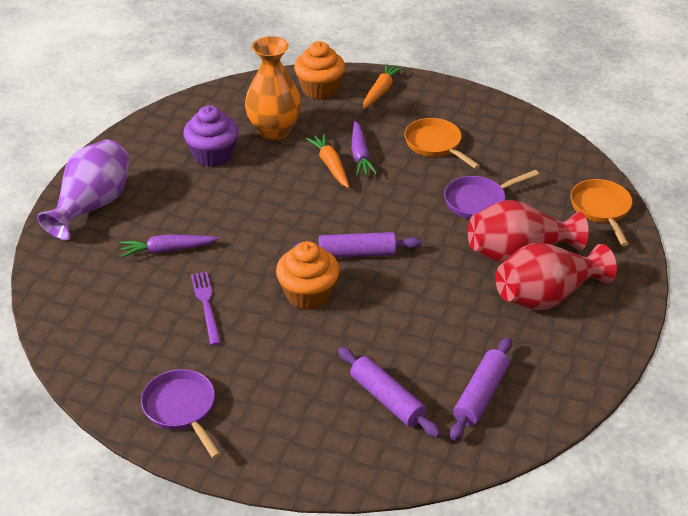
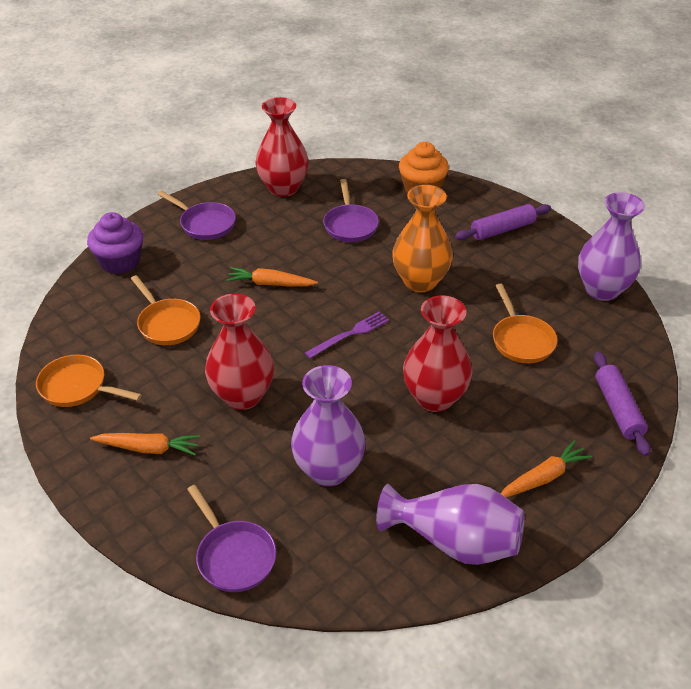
orange carrot: [306,133,349,188] [363,63,404,109] = 2 -> [90,433,200,455] [226,267,318,286] [501,440,592,497] = 3
orange cupcake: [276,241,340,310] [294,41,345,99] = 2 -> [399,142,449,193] = 1
orange pan: [404,118,480,169] [571,179,633,246] = 2 -> [36,354,142,407] [131,275,201,345] [493,283,558,363] = 3
purple carrot: [120,234,219,258] [351,121,377,176] = 2 -> none = 0
purple pan: [141,369,221,459] [444,170,539,219] = 2 -> [158,191,236,240] [187,485,277,592] [323,179,379,242] = 3
purple rolling pin: [293,232,421,258] [338,347,441,438] [450,337,512,441] = 3 -> [455,204,551,240] [594,352,651,456] = 2
purple vase: [37,140,130,240] = 1 -> [291,365,366,486] [376,484,524,565] [578,192,645,301] = 3
red vase: [468,200,589,263] [495,243,617,310] = 2 -> [205,294,274,410] [255,97,309,197] [403,295,472,412] = 3

